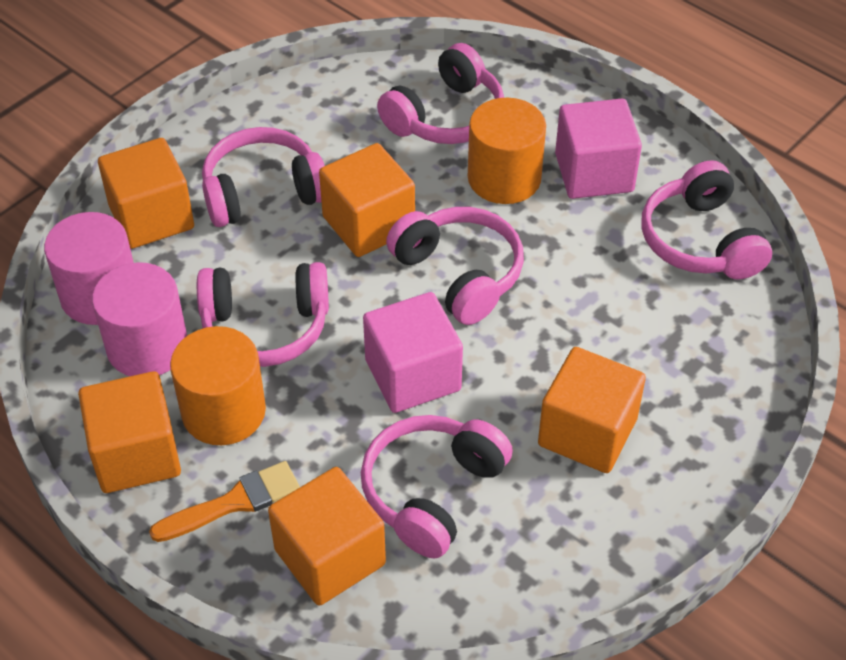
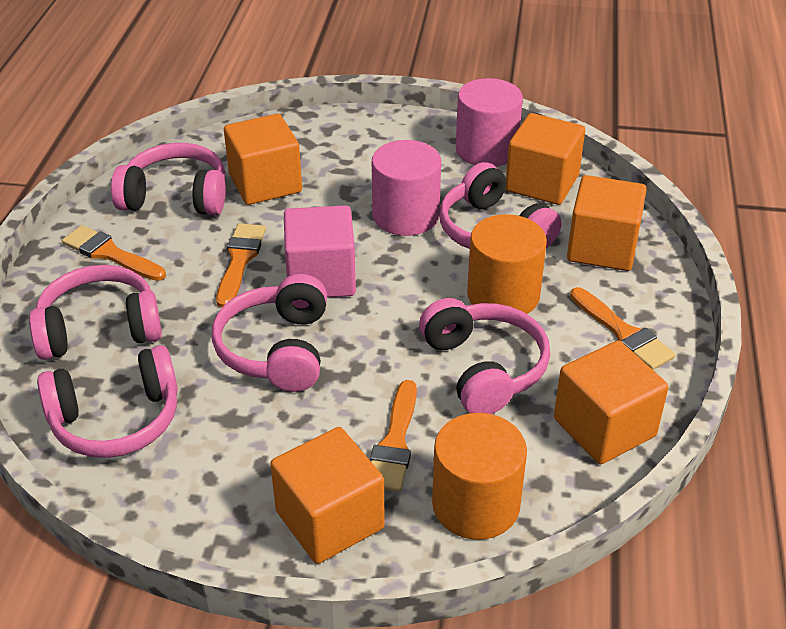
orange brush: [149,461,300,542] = 1 -> [62,225,166,281] [216,223,266,308] [370,380,417,492] [570,287,676,370] = 4
pink cube: [363,292,463,413] [555,99,642,199] = 2 -> [284,205,356,298] = 1

